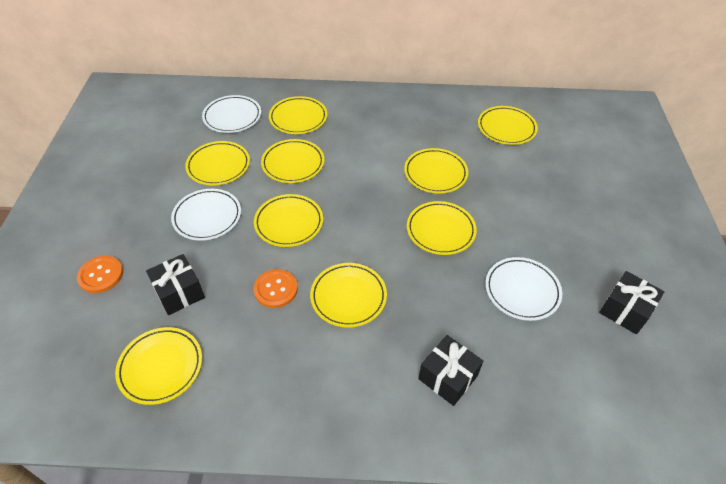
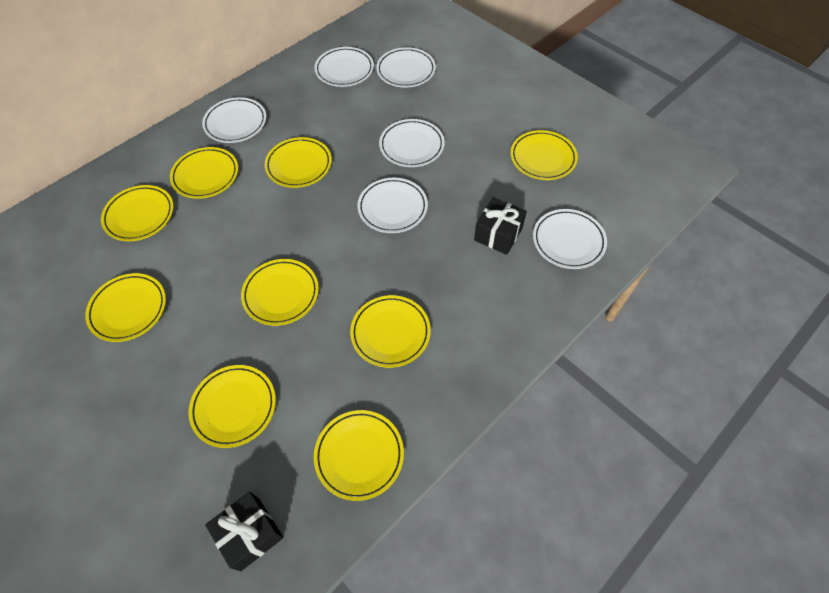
black gift: [146,254,205,315] [418,335,483,406] [599,271,664,334] = 3 -> [205,492,283,571] [474,197,527,255] = 2
orange button: [77,256,123,293] [254,269,298,308] = 2 -> none = 0
white plate: [171,189,241,241] [202,95,261,133] [485,257,562,321] = 3 -> [202,97,266,143] [314,47,374,87] [357,178,428,233] [376,47,436,87] [379,119,445,167] [533,209,607,269] = 6

